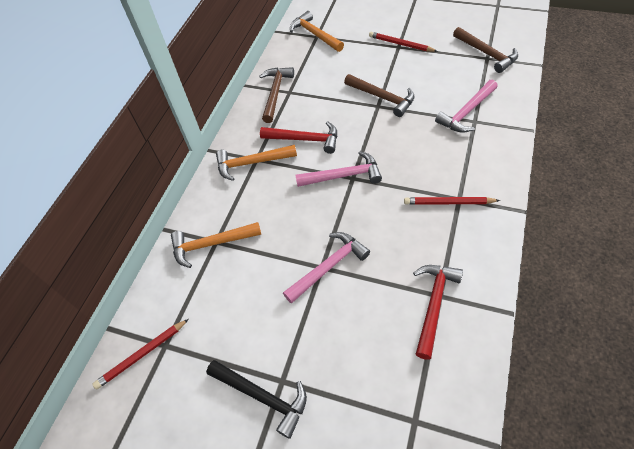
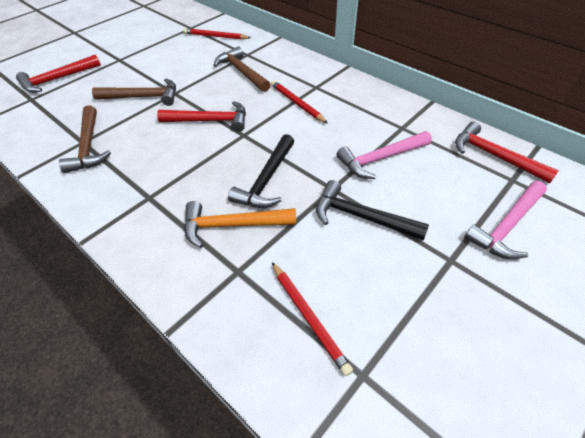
black hammer: [206,360,307,439] = 1 -> [228,134,294,208] [316,180,429,240] = 2
orange hammer: [171,222,261,268] [216,145,297,181] [290,11,344,52] = 3 -> [184,201,296,248] = 1
pink hammer: [283,232,370,304] [295,151,382,187] [435,80,498,133] = 3 -> [337,131,432,179] [464,181,547,259] = 2
red hammer: [260,121,337,154] [413,265,463,360] = 2 -> [16,55,101,93] [157,101,246,132] [455,122,559,183] = 3

